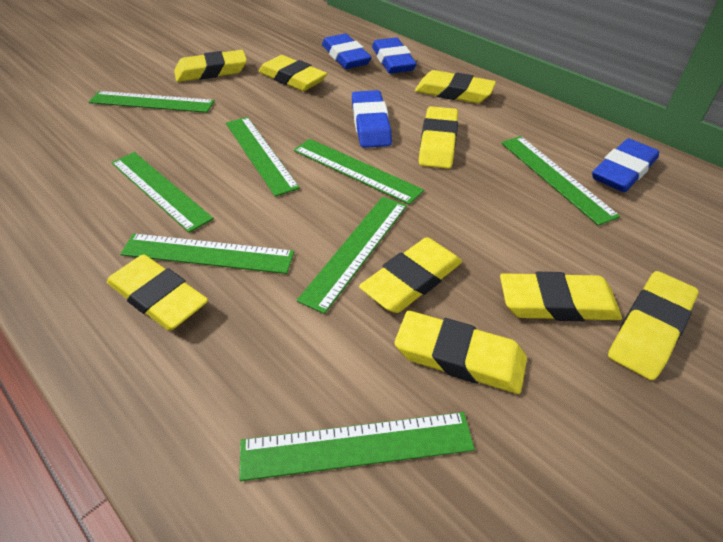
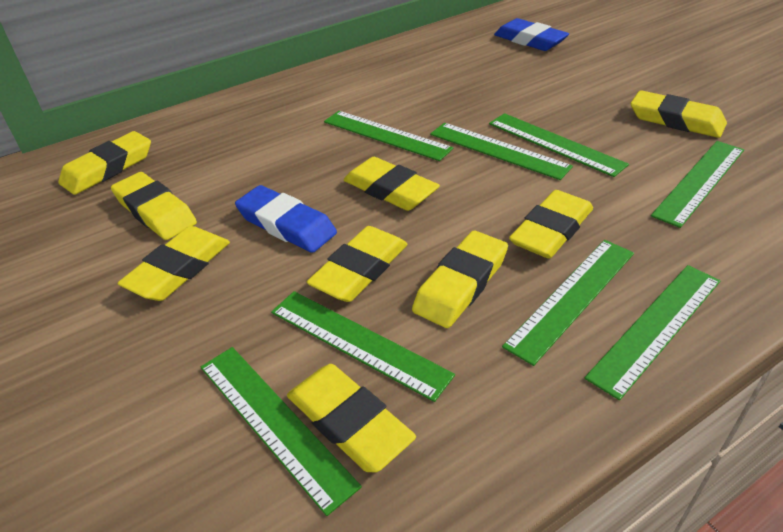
blue eraser: [322,34,372,69] [352,90,392,148] [372,38,417,74] [592,139,659,192] = 4 -> [235,185,337,253] [494,18,569,51] = 2

